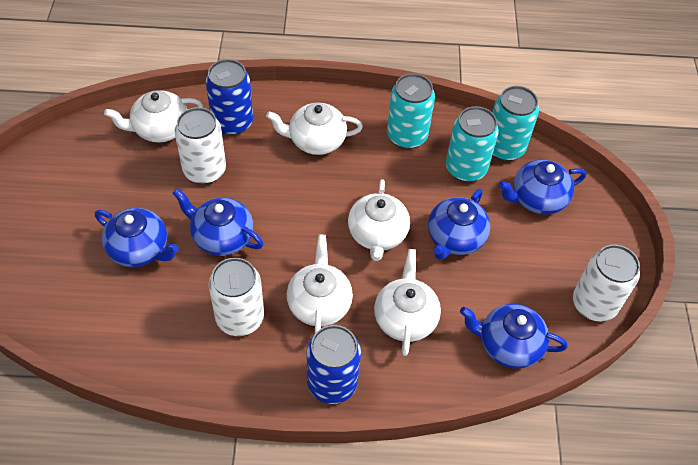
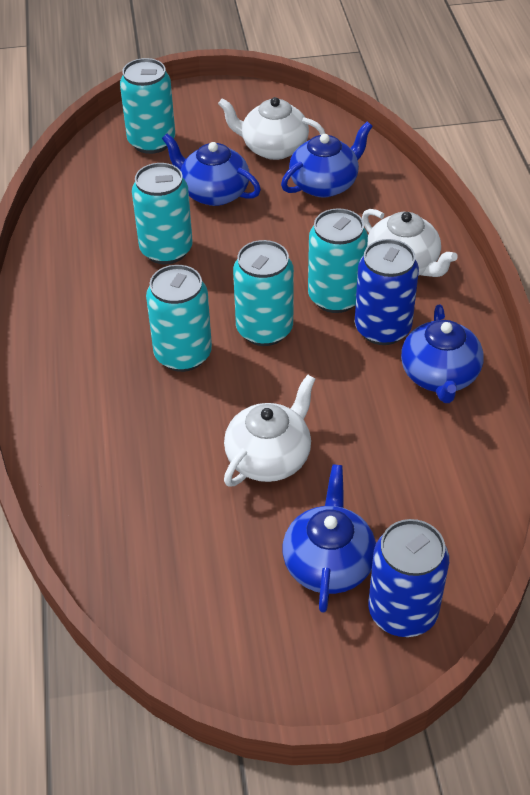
blue teapot: [95,208,179,267] [172,189,263,256] [428,189,490,260] [460,304,568,369] [498,160,586,215] = 5 -> [162,134,261,206] [281,122,373,198] [283,465,376,612] [401,305,484,403] = 4
turquoise can: [387,73,435,149] [446,106,499,182] [492,86,539,161] = 3 -> [120,58,175,154] [132,163,193,264] [146,265,212,372] [233,240,294,346] [308,208,368,313] = 5
white can: [175,107,226,184] [209,258,264,336] [573,244,640,322] = 3 -> none = 0
white teapot: [104,90,203,142] [266,103,363,155] [287,235,353,333] [348,179,410,261] [374,249,441,356] = 5 -> [218,97,325,160] [224,375,315,487] [362,209,458,277] = 3

